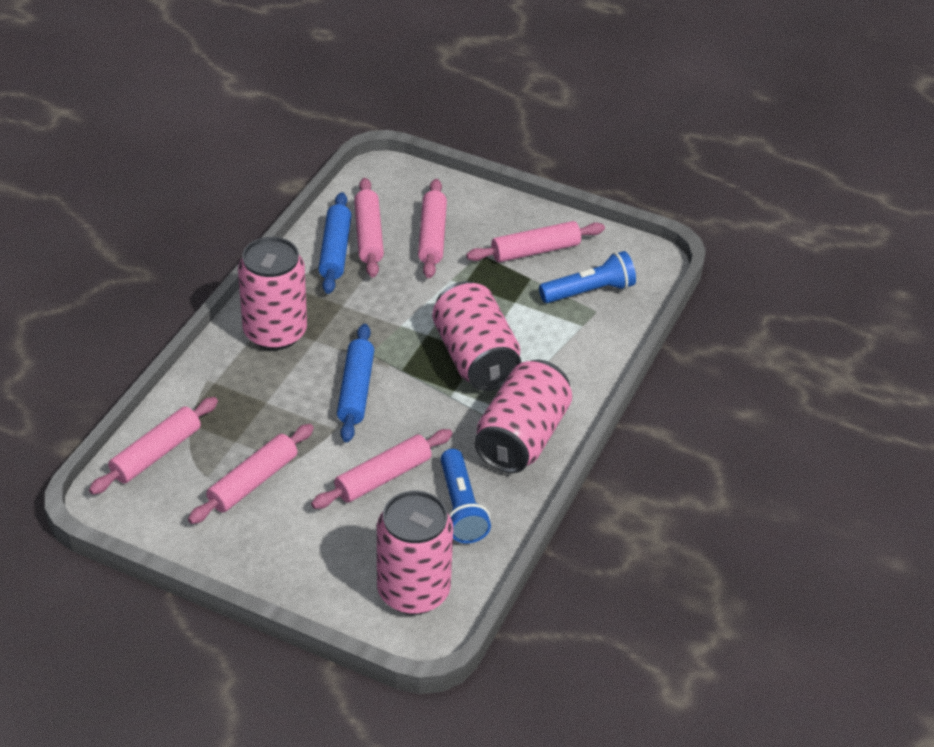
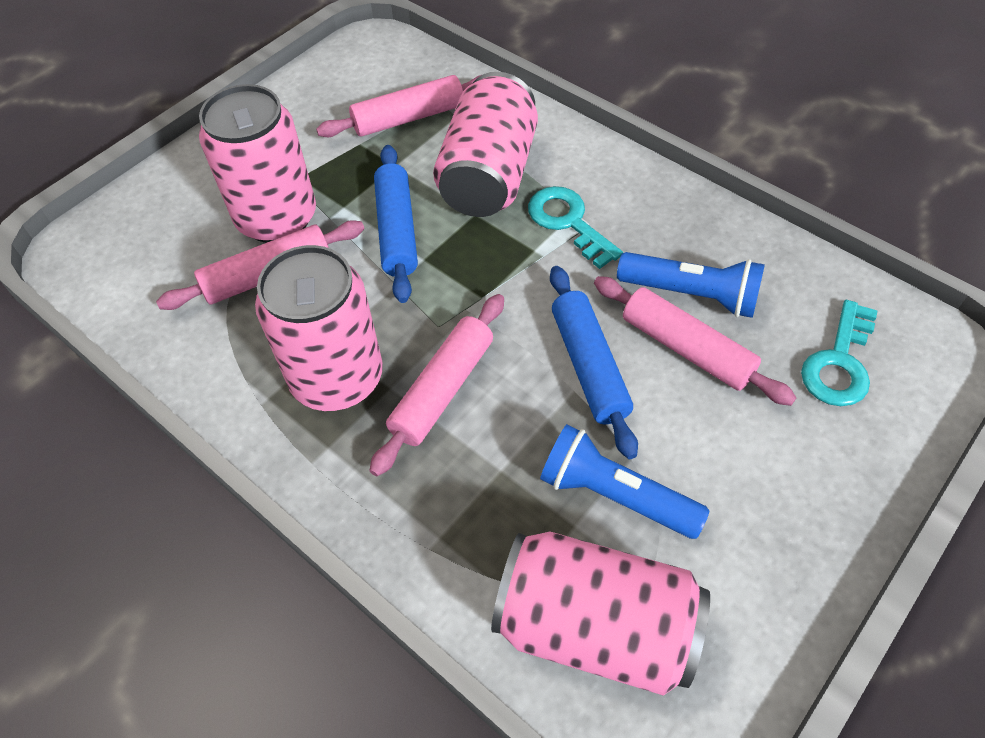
pink rolling pin: [89,397,218,495] [188,424,314,524] [311,429,453,509] [354,178,384,277] [418,179,447,278] [466,221,605,262] = 6 -> [156,220,364,310] [316,75,481,137] [369,294,504,476] [594,276,796,406] = 4
turquoise key: none = 0 -> [528,186,623,269] [801,300,878,406] = 2

